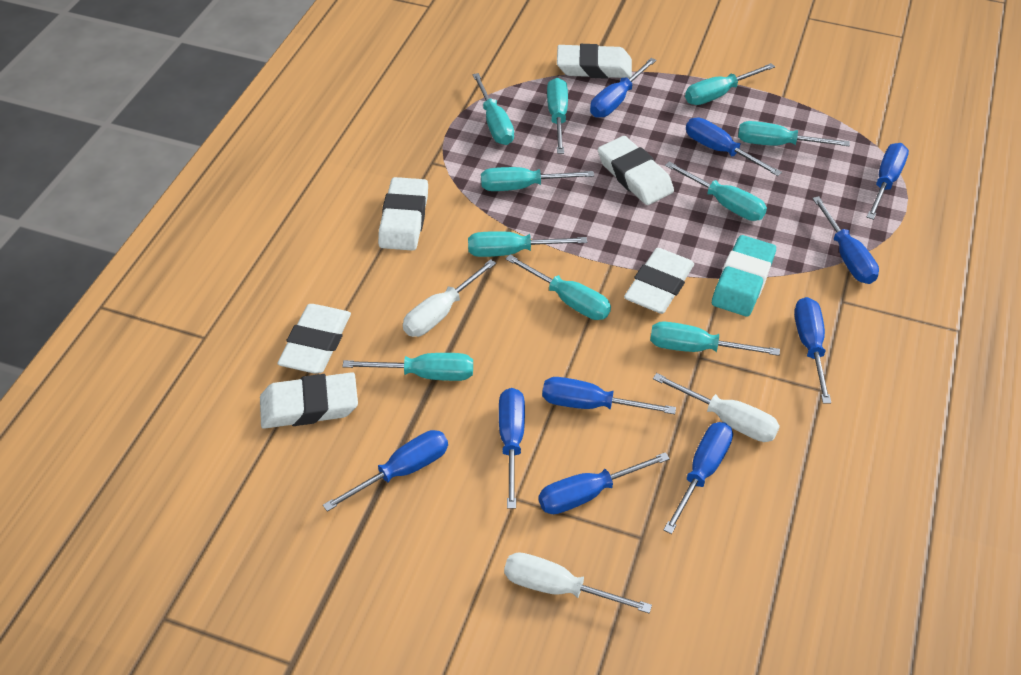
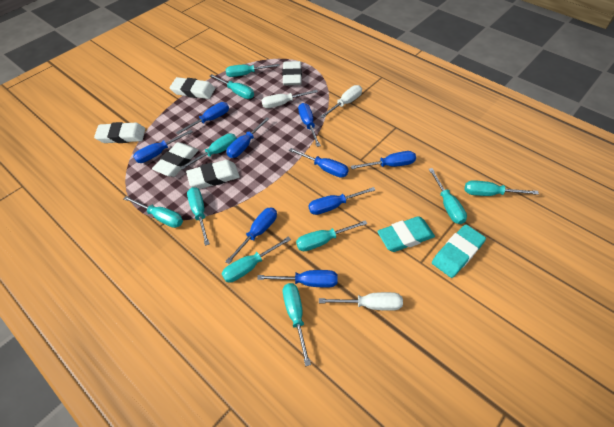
blue screwdriver: [323,430,448,512] [499,388,525,509] [538,452,670,514] [542,377,676,414] [590,58,656,118] [664,422,733,534] [686,118,782,176] [794,297,831,404] [812,196,879,284] [867,143,909,220] = 10 -> [133,130,193,163] [176,102,229,134] [225,207,277,264] [227,117,270,158] [257,270,337,288] [289,148,349,178] [298,103,321,147] [308,187,375,215] [351,151,416,169] = 9
turquoise eraser: [712,235,776,317] = 1 -> [377,216,435,252] [432,224,486,278] = 2
white eraser: [260,372,358,429] [277,304,351,373] [378,177,428,251] [557,44,632,79] [598,136,674,205] [624,248,694,314] = 6 -> [94,122,145,143] [152,142,199,177] [169,77,215,99] [186,160,240,189] [282,61,302,85] = 5

